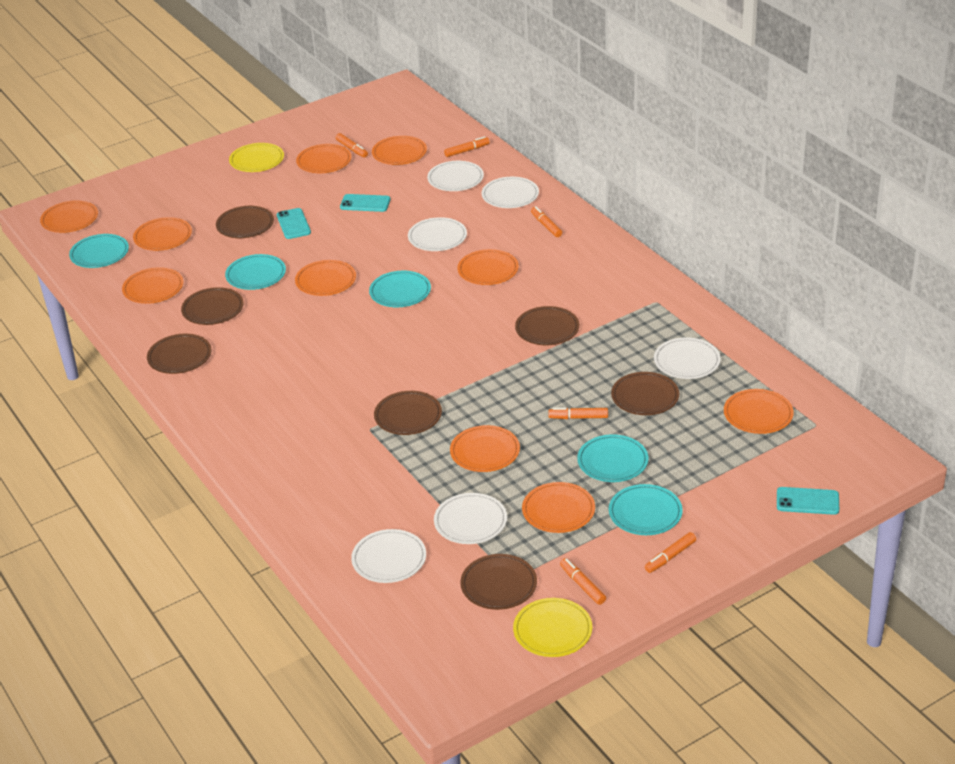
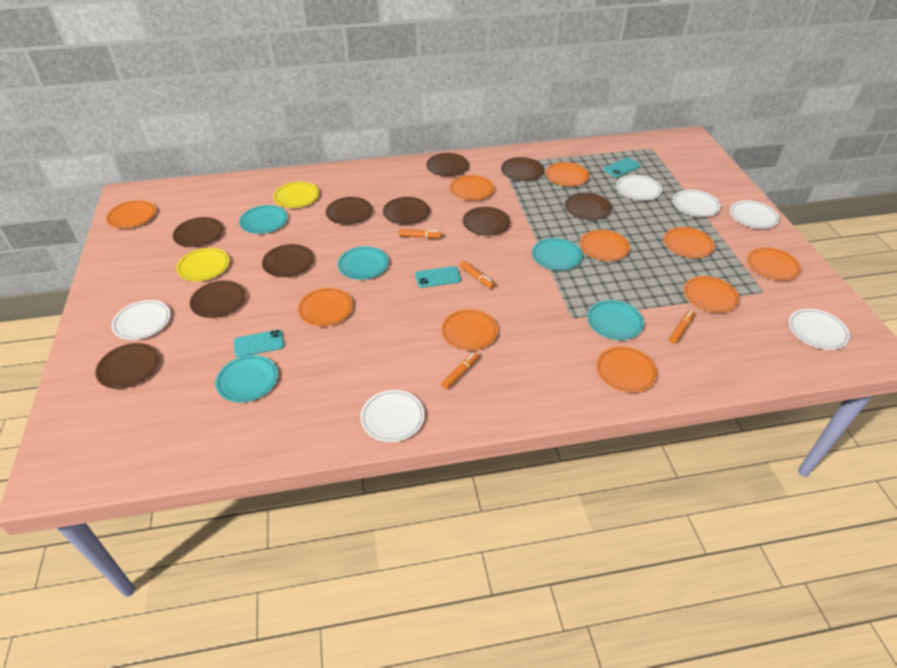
brown plate: [147,334,211,374] [181,287,244,325] [216,206,274,238] [374,391,442,435] [460,554,537,610] [515,306,579,345] [611,372,679,415] = 7 -> [95,343,159,389] [173,217,223,247] [190,280,246,318] [262,244,314,277] [326,197,373,225] [383,197,429,225] [426,153,469,176] [463,207,510,236] [501,157,544,181] [565,193,612,220] = 10
orange marker: [336,133,368,158] [444,136,490,157] [531,206,562,237] [549,408,608,419] [560,558,606,605] [645,532,696,573] = 6 -> [399,229,442,238] [441,352,479,389] [460,261,495,289] [669,310,695,344] = 4

